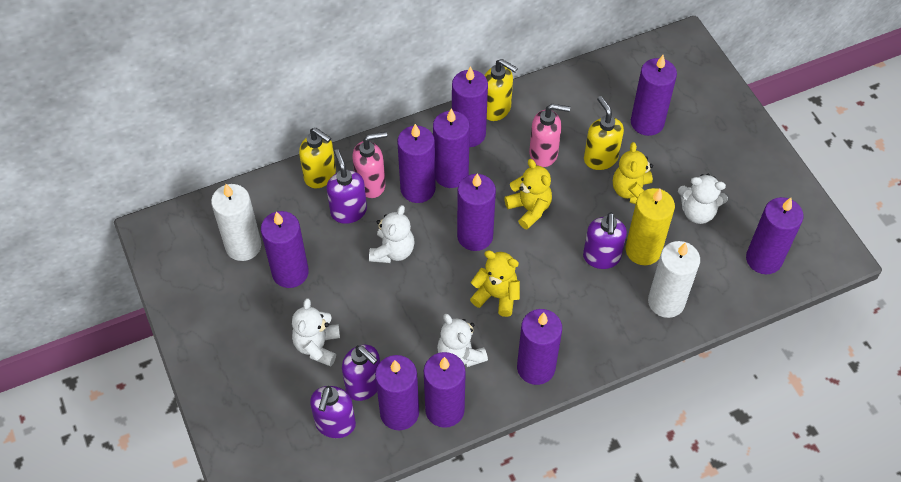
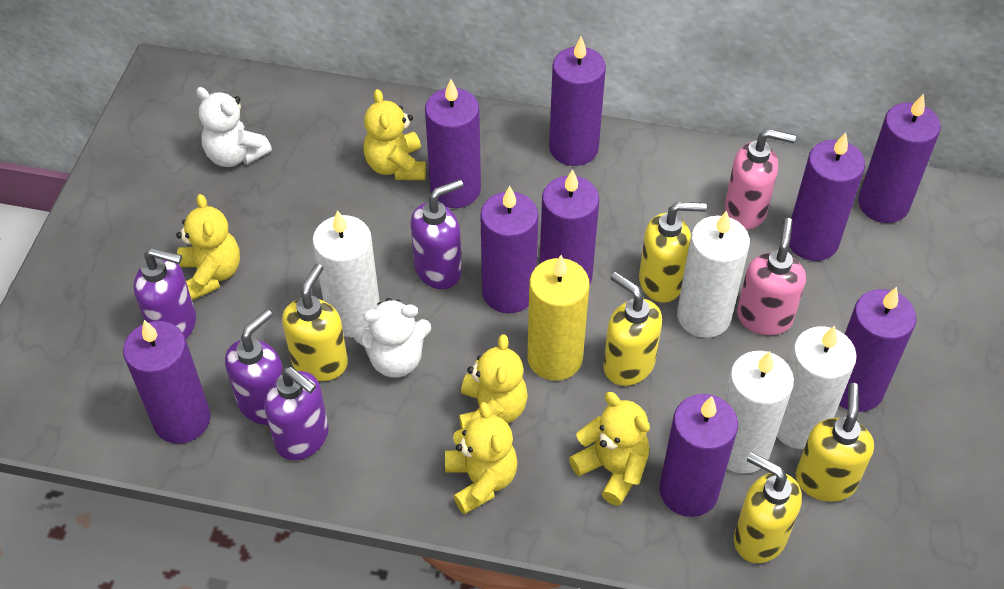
purple candle: [261,211,309,288] [375,355,419,430] [397,124,436,203] [424,352,466,428] [433,108,470,188] [452,66,488,147] [457,173,496,251] [517,309,562,385] [631,55,677,136] [746,197,803,274] = 10 -> [123,320,211,444] [425,79,481,208] [480,186,538,313] [540,169,599,285] [549,36,606,166] [660,394,738,517] [789,132,865,261] [839,287,916,412] [858,93,941,223] = 9
white candle: [211,184,262,261] [648,241,700,318] = 2 -> [313,210,380,337] [677,211,750,338] [723,351,794,474] [777,326,857,449] = 4
white teddy bear: [292,298,340,367] [369,205,415,263] [437,314,488,367] [678,174,728,224] = 4 -> [196,87,272,167] [354,298,431,378] = 2
yellow soap dispenser: [299,128,336,188] [484,59,518,121] [584,96,624,170] = 3 -> [282,264,348,381] [603,272,662,386] [639,202,707,303] [734,452,802,563] [795,383,874,502] = 5
yellow teddy bear: [470,250,520,317] [504,159,552,229] [613,142,653,204] = 3 -> [176,194,240,301] [364,89,426,180] [445,402,518,514] [459,334,528,429] [569,392,650,506] = 5

